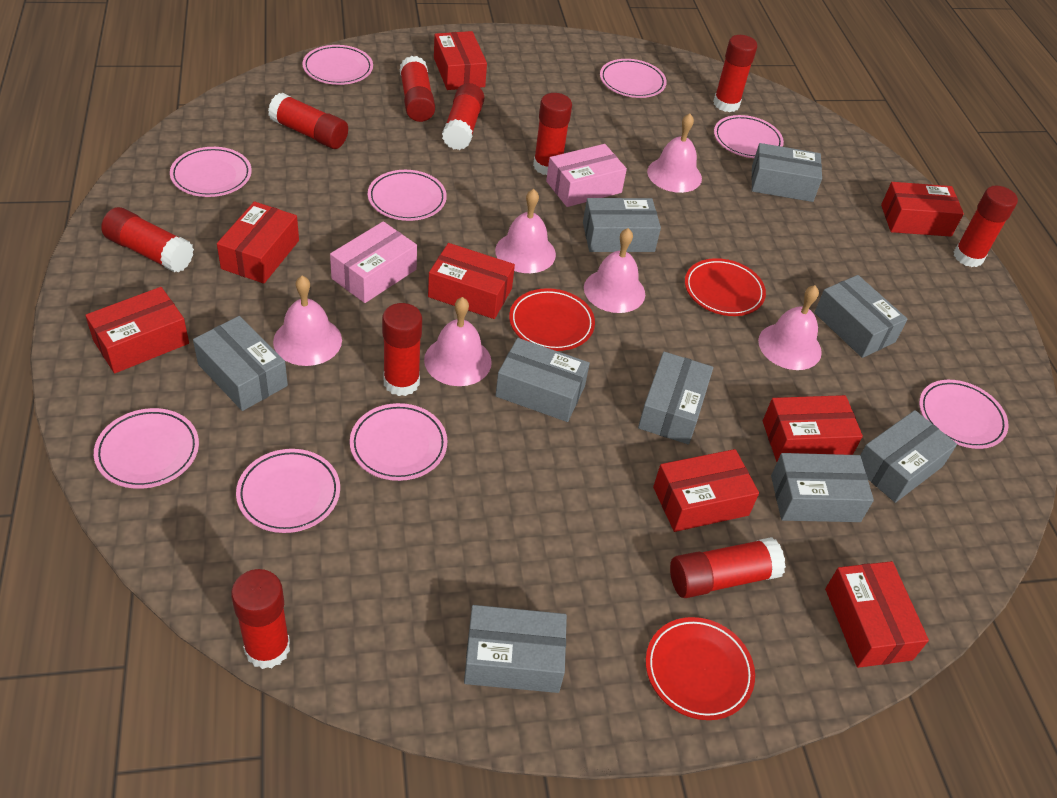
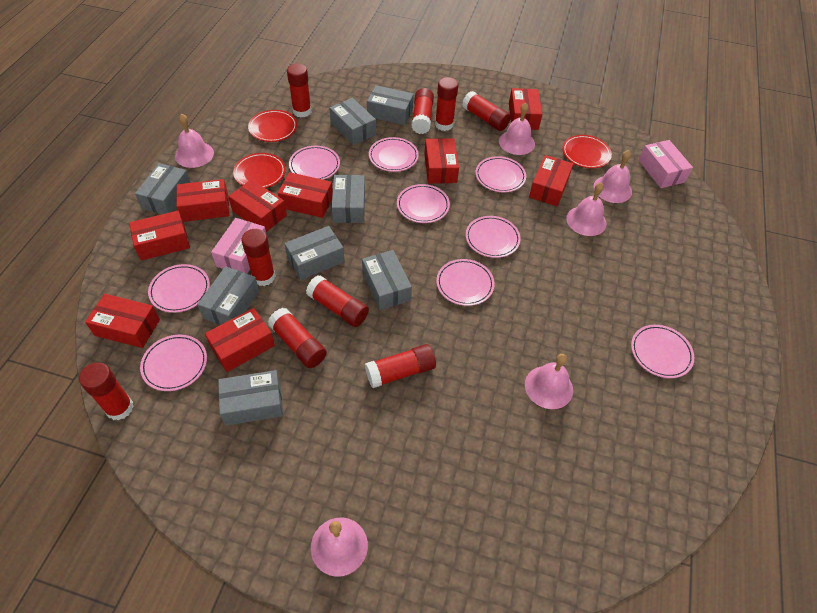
grey box: [193,316,288,411] [464,605,567,693] [495,338,590,422] [583,198,661,252] [638,352,713,445] [751,143,822,202] [771,453,874,522] [814,275,908,358] [860,410,957,503] = 9 -> [135,163,191,214] [197,266,259,325] [218,370,283,426] [284,226,345,280] [329,98,376,145] [332,175,365,223] [362,250,412,310] [367,85,414,125] = 8
red box: [85,287,189,373] [217,201,299,284] [428,243,515,319] [434,31,487,90] [653,449,759,532] [763,395,863,462] [825,561,929,668] [881,182,964,237] = 8 -> [85,294,160,348] [129,211,190,261] [176,179,230,222] [205,308,275,372] [228,179,287,232] [278,172,333,218] [424,138,459,184] [509,88,542,130] [529,155,573,206] = 9
red glue stick: [101,207,194,273] [231,569,290,669] [268,93,348,149] [382,303,422,396] [400,56,435,122] [442,83,484,150] [533,93,572,175] [670,537,786,598] [713,35,757,112] [954,186,1018,267] = 10 -> [79,362,134,420] [241,229,276,286] [268,308,327,368] [287,63,311,118] [306,275,369,327] [365,344,436,388] [412,88,434,134] [435,77,458,131] [462,91,511,131] = 9

